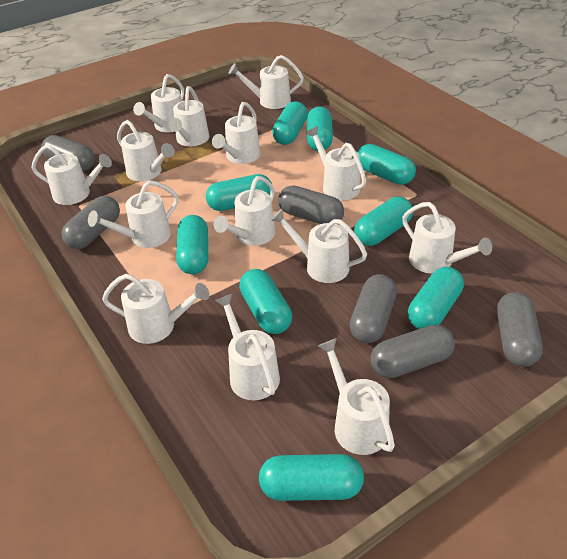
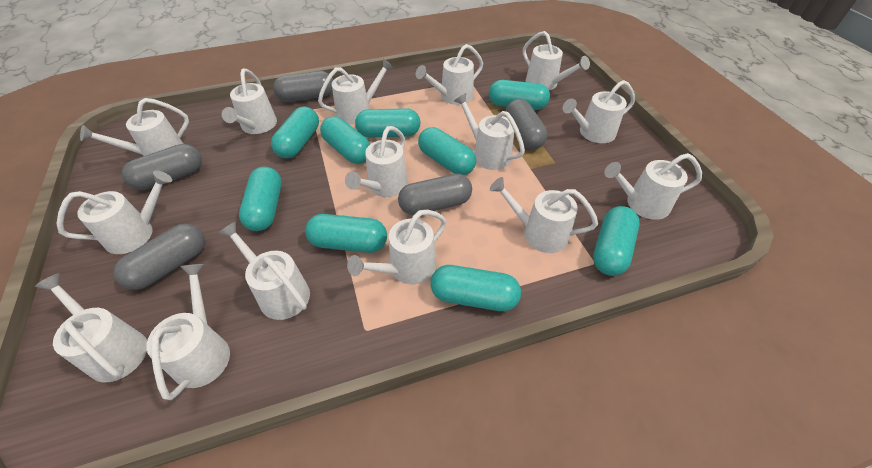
grey capsule: [42,135,95,171] [62,196,120,249] [278,185,344,224] [350,274,397,343] [371,325,455,378] [497,292,543,367] = 6 -> [114,224,205,290] [122,144,202,190] [273,71,333,102] [398,174,472,215] [506,99,548,150] = 5
white watering can: [31,144,112,205] [88,180,179,248] [102,274,209,344] [117,120,175,181] [133,74,184,132] [169,86,209,146] [212,102,261,164] [214,176,275,246] [215,294,280,400] [228,55,304,109] [270,209,367,283] [306,126,366,200] [318,338,395,455] [402,202,492,274] = 14 -> [35,273,147,382] [57,170,172,254] [80,98,189,156] [146,264,230,400] [218,221,310,320] [222,69,277,134] [318,58,394,124] [345,126,408,197] [347,210,447,285] [416,44,483,105] [454,93,525,170] [490,177,598,253] [523,31,590,90] [563,80,635,143] [604,153,702,220] = 15

